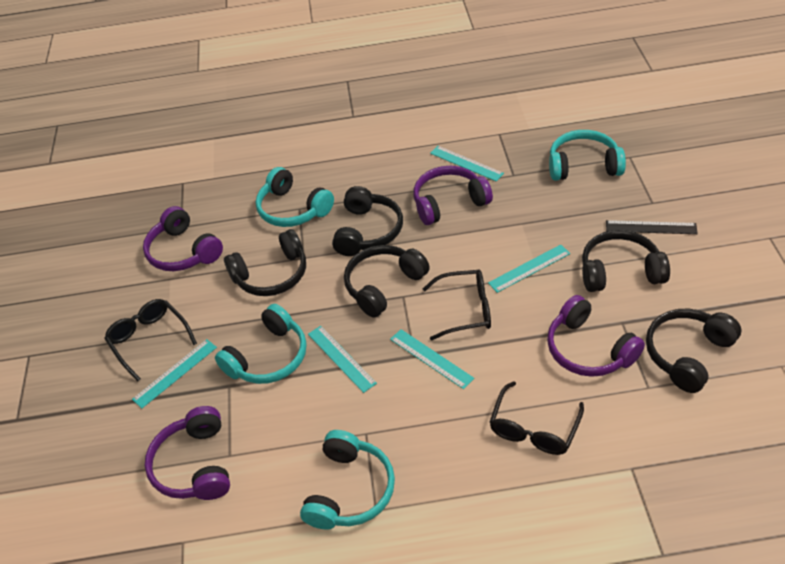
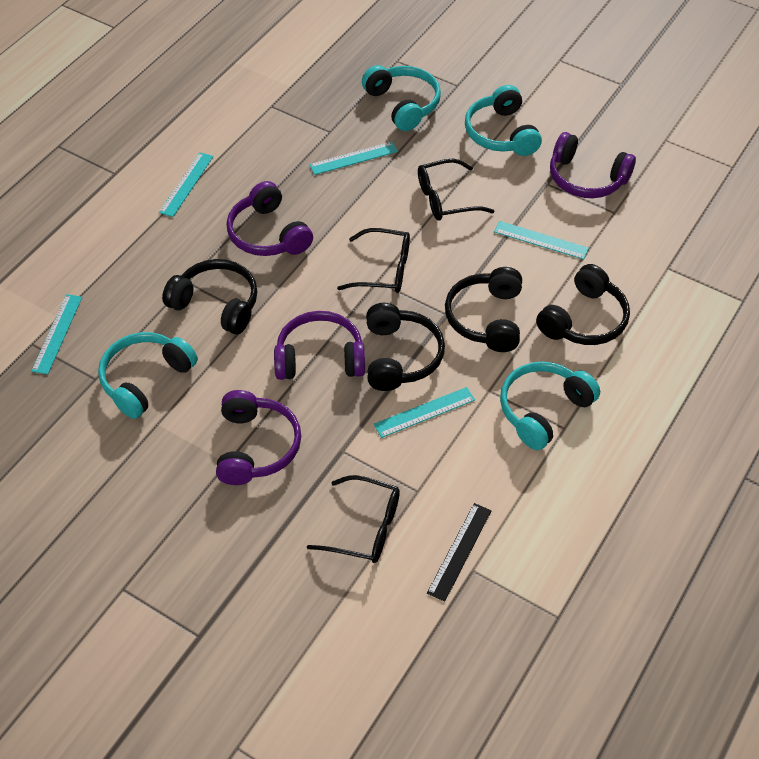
black headphones: [224,229,306,296] [332,186,403,256] [344,245,430,318] [582,230,670,292] [646,309,742,393] = 5 -> [162,259,257,334] [366,303,445,391] [445,267,522,352] [536,264,630,345] = 4

